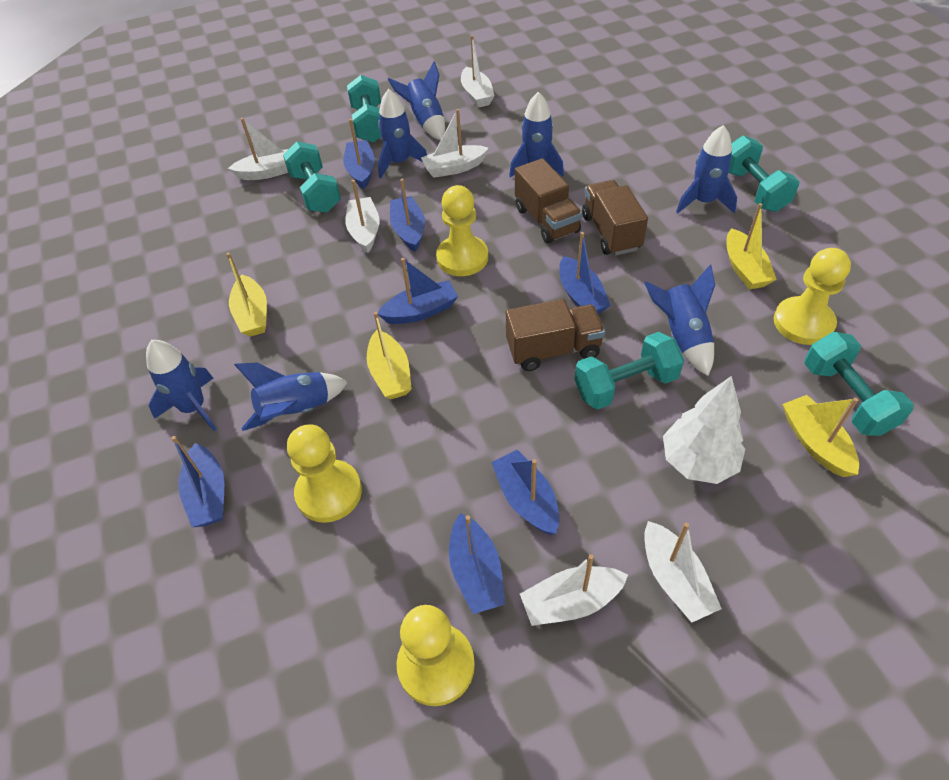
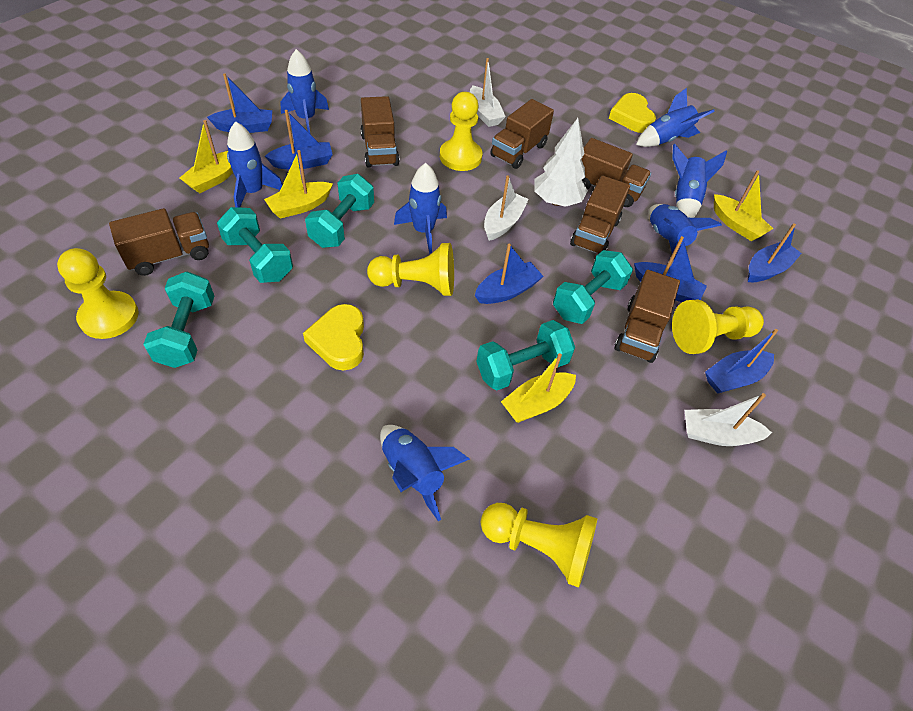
blue boat: [171,436,224,527] [344,119,375,189] [378,258,458,324] [390,179,425,252] [449,513,506,614] [491,450,559,535] [559,232,611,314] = 7 -> [207,73,272,133] [265,110,333,170] [475,243,544,304] [634,236,707,302] [705,329,778,394] [748,223,802,282] = 6
brown truck: [506,299,605,371] [515,158,582,244] [582,180,648,256] = 3 -> [109,208,209,276] [360,96,400,168] [490,99,554,169] [570,175,630,254] [581,138,651,207] [615,270,680,363] = 6
white boat: [228,118,288,180] [345,180,380,253] [421,109,488,178] [461,35,495,108] [520,554,628,626] [644,521,722,623] = 6 -> [470,58,506,127] [484,175,529,241] [684,393,772,446] = 3
yellow heart: none = 0 -> [303,304,364,370] [609,93,656,133] = 2
yellow pawn: [287,424,362,523] [397,605,475,706] [436,185,488,276] [774,248,851,345] = 4 -> [57,248,139,339] [367,243,454,296] [440,92,482,171] [481,503,598,588] [672,299,764,354] = 5

